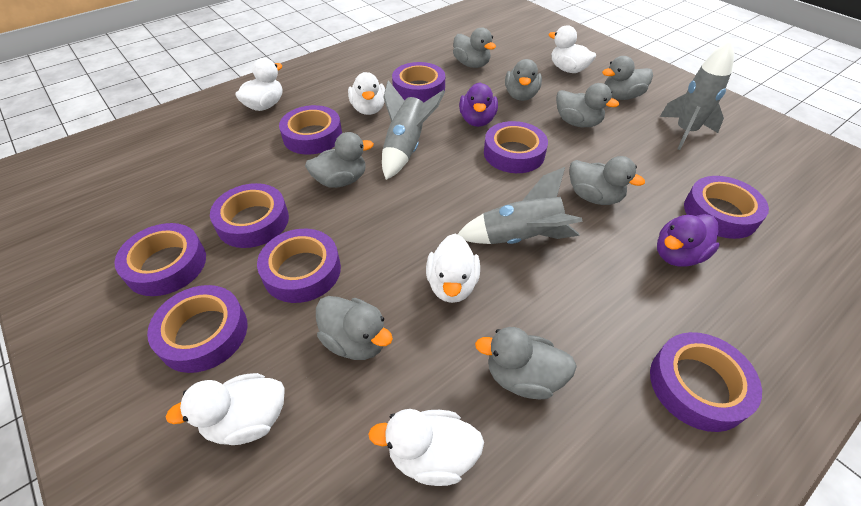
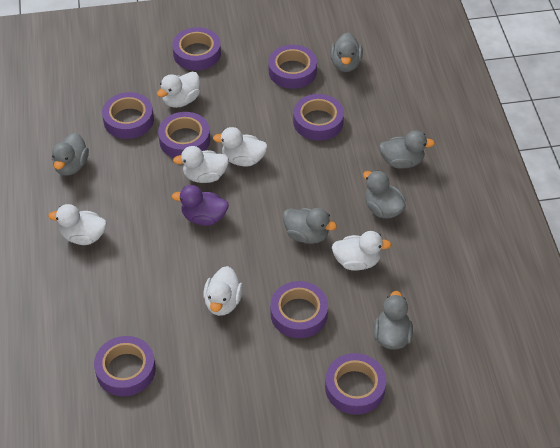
grey duck: [305,132,374,188] [316,296,393,360] [453,27,496,68] [475,327,577,399] [505,59,542,101] [556,83,619,127] [569,156,645,205] [602,56,653,100] = 8 -> [52,132,89,175] [283,208,337,244] [330,32,363,72] [363,171,406,219] [373,291,413,350] [379,131,435,169] = 6
grey rocket: [382,80,445,180] [457,167,583,244] [660,40,734,150] = 3 -> none = 0
purple duck: [459,82,498,127] [657,214,720,267] = 2 -> [172,185,229,226] = 1
purple tape: [114,223,206,296] [147,285,247,373] [210,183,289,248] [257,229,341,303] [279,105,342,155] [392,62,445,103] [484,121,548,173] [650,332,762,432] [684,176,769,239] = 9 -> [94,336,156,396] [102,92,154,139] [158,112,210,158] [172,27,221,71] [268,45,317,89] [270,281,328,338] [293,94,344,141] [325,353,386,415] = 8

